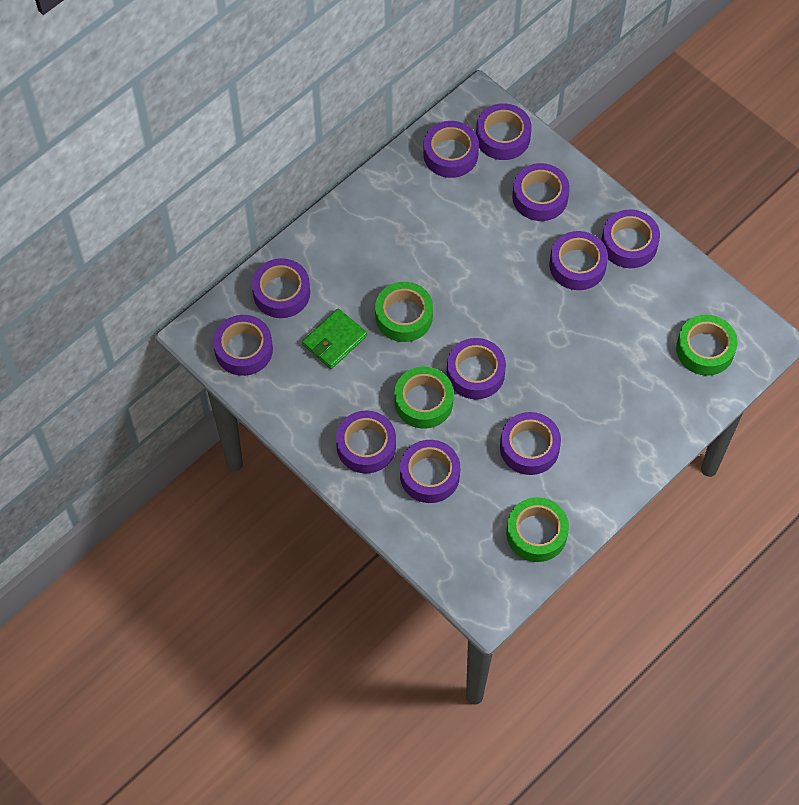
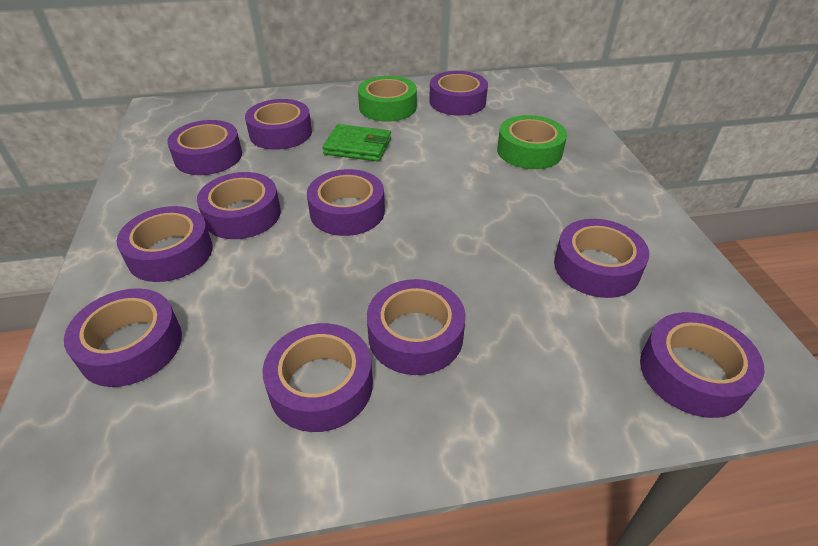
green tape: [375,282,433,342] [394,366,454,429] [506,497,569,562] [676,315,738,376] = 4 -> [358,76,417,122] [497,115,567,169] = 2

